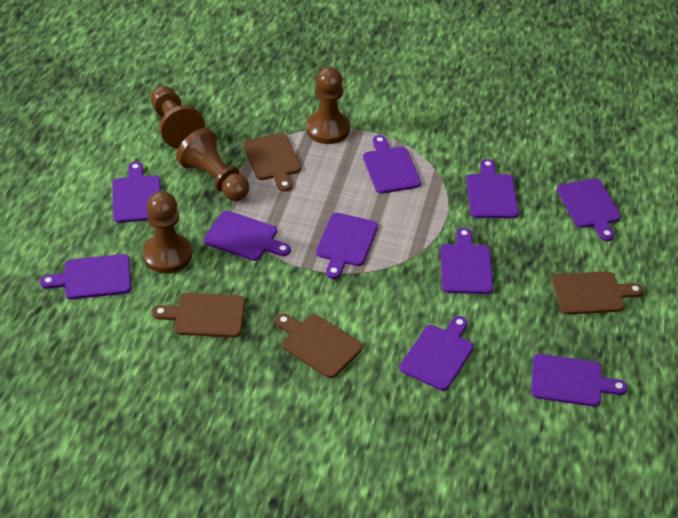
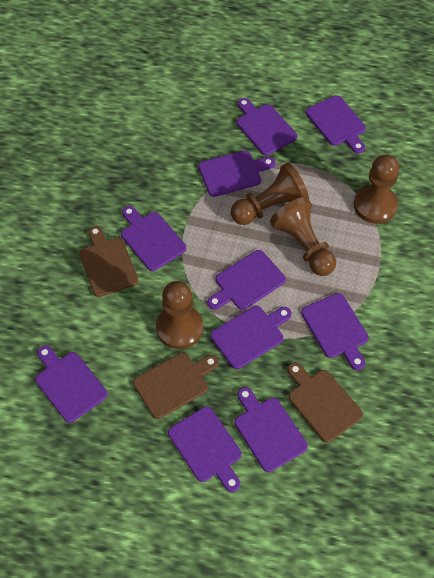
brown cutting board: [152,293,245,338] [243,133,301,192] [275,313,362,378] [552,271,643,315] = 4 -> [79,226,138,297] [133,353,219,419] [288,362,363,442] = 3

